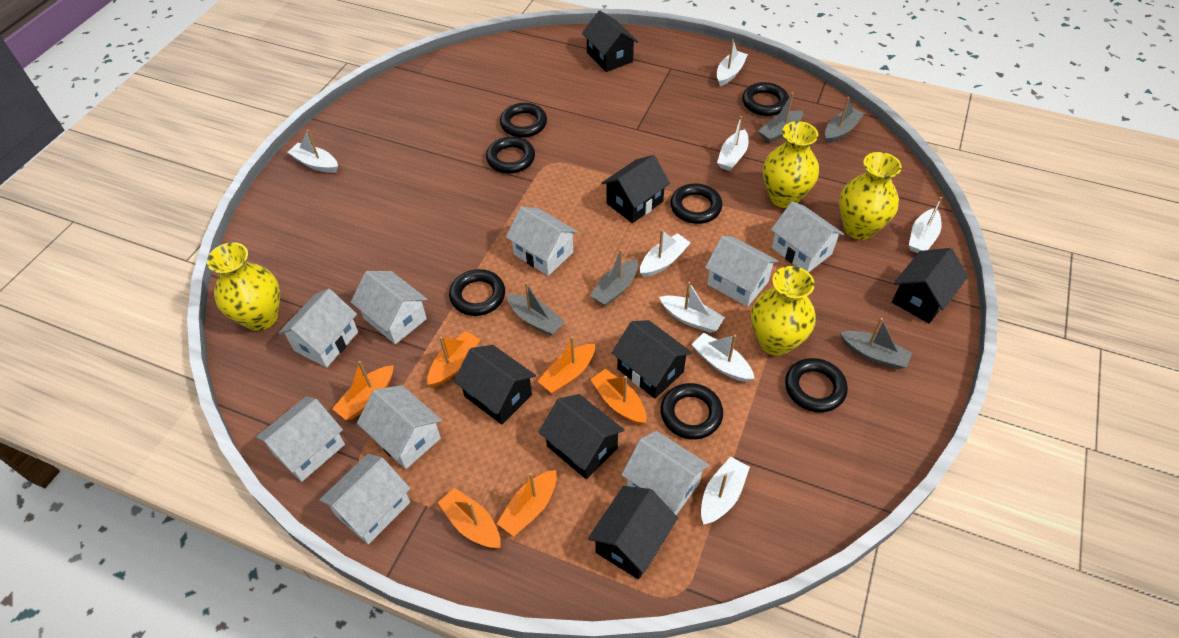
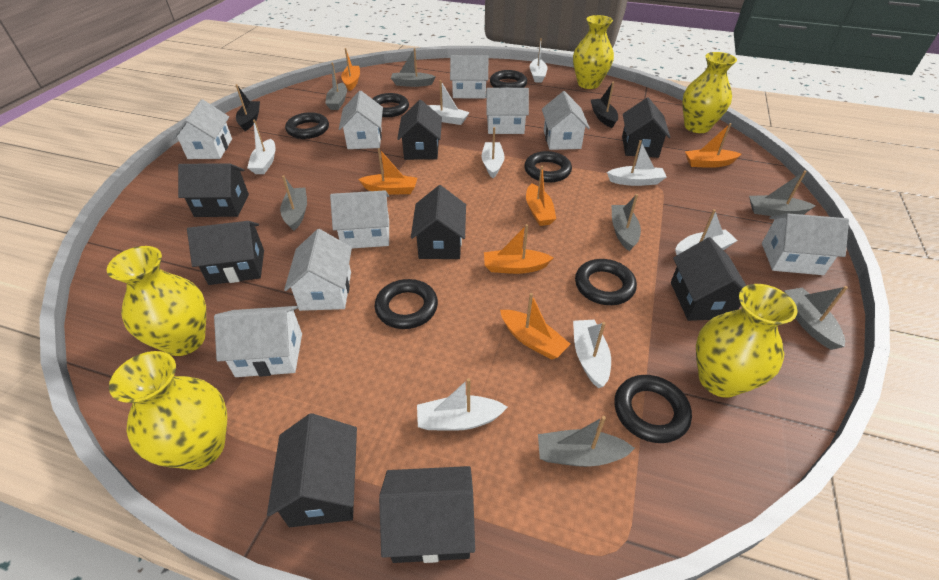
black boat: none = 0 -> [236,84,260,131] [591,82,618,128] = 2
black house: [454,345,536,425] [539,394,625,479] [582,10,638,72] [588,486,678,580] [601,155,670,223] [612,320,692,399] [892,248,968,324] = 7 -> [178,163,249,217] [187,221,264,285] [267,413,357,527] [379,466,475,563] [397,100,442,160] [411,185,466,259] [622,98,670,158] [671,237,746,321] = 8
grey boat: [507,282,565,336] [590,249,638,306] [758,92,803,143] [825,97,864,144] [840,318,912,369] = 5 -> [280,175,307,231] [325,62,347,110] [391,48,436,87] [538,416,635,467] [611,194,641,251] [749,170,816,216] [784,286,848,350] = 7
yellow vase: [207,242,280,331] [751,266,815,356] [763,121,819,208] [839,152,902,240] = 4 -> [107,246,206,356] [109,351,227,470] [573,15,614,89] [682,52,737,133] [696,284,798,398] = 5

